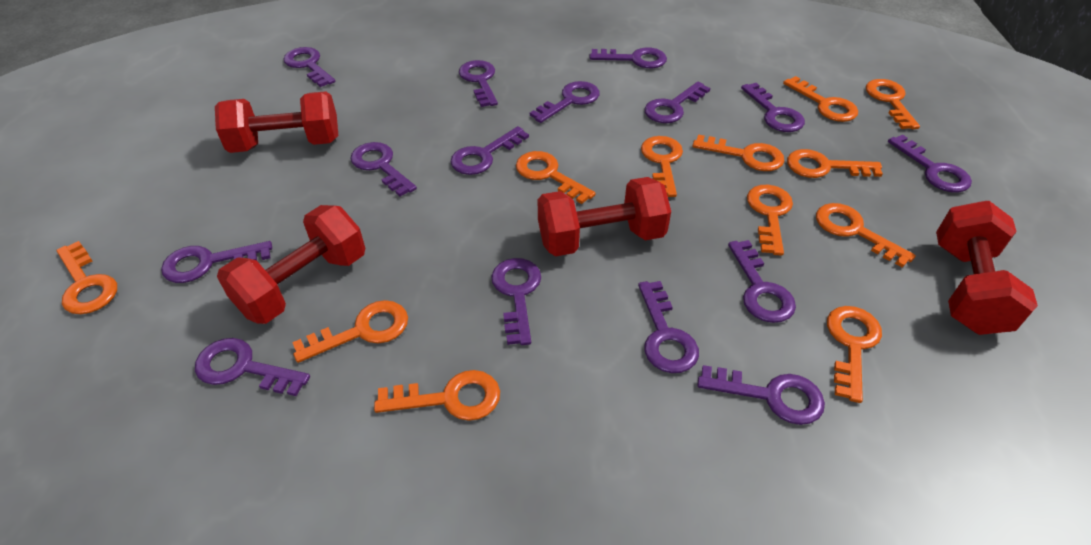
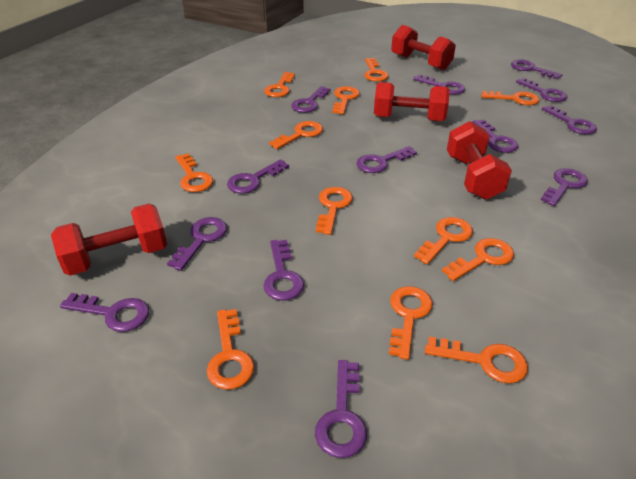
purple key: [161,241,272,283] [195,338,310,396] [283,47,335,87] [351,142,417,196] [451,126,529,175] [459,60,498,107] [491,258,541,345] [530,81,600,123] [590,47,667,68] [638,281,699,373] [644,81,710,123] [697,365,825,425] [728,240,796,323] [741,83,805,132] [888,135,972,192] = 15 -> [60,293,149,332] [167,217,227,271] [227,159,289,194] [263,240,304,301] [291,86,330,113] [315,360,367,458] [356,146,417,173] [413,74,465,95] [472,119,518,153] [511,59,562,79] [516,78,567,102] [541,168,588,206] [542,105,597,134] = 13

